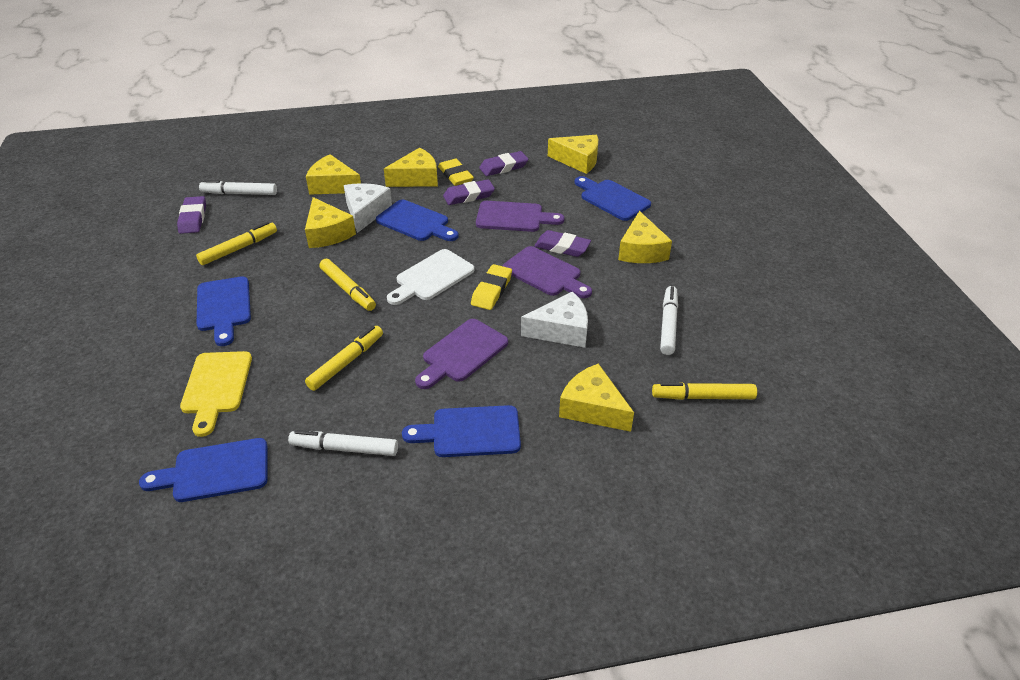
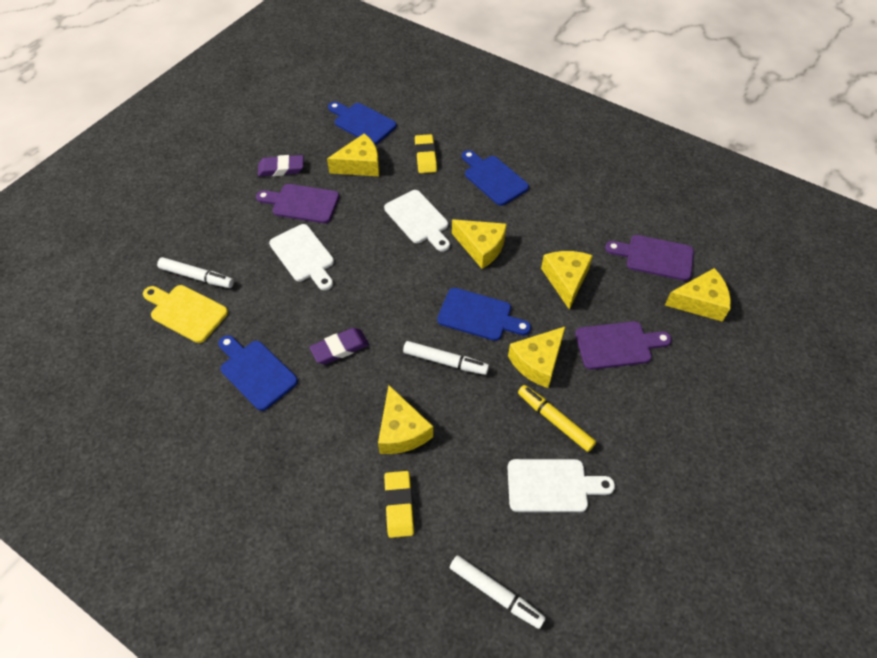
blue cutting board: [139,438,268,502] [197,276,251,346] [376,200,459,241] [402,405,521,457] [574,176,651,221] = 5 -> [218,335,298,411] [328,102,397,145] [437,288,531,341] [462,150,529,206] = 4
purple eraser: [177,196,206,234] [443,179,495,205] [479,151,529,176] [534,230,591,257] = 4 -> [258,155,303,176] [309,328,369,364] = 2
white cheese: [344,183,392,233] [521,291,588,348] = 2 -> none = 0
white cutting board: [387,249,475,305] = 1 -> [269,224,334,290] [384,190,450,251] [508,459,615,512] = 3
yellow marker: [196,222,277,265] [305,326,383,391] [319,259,376,311] [652,382,757,400] = 4 -> [518,385,596,452] = 1

